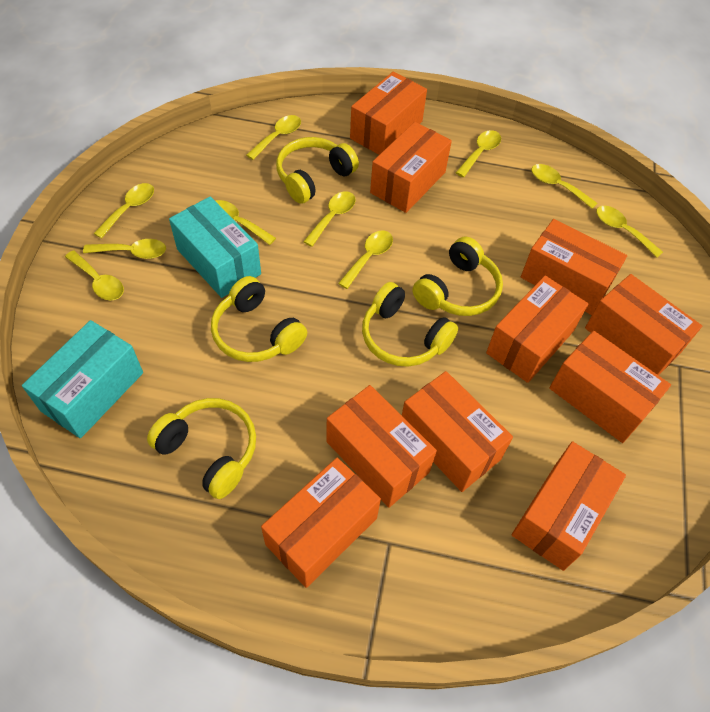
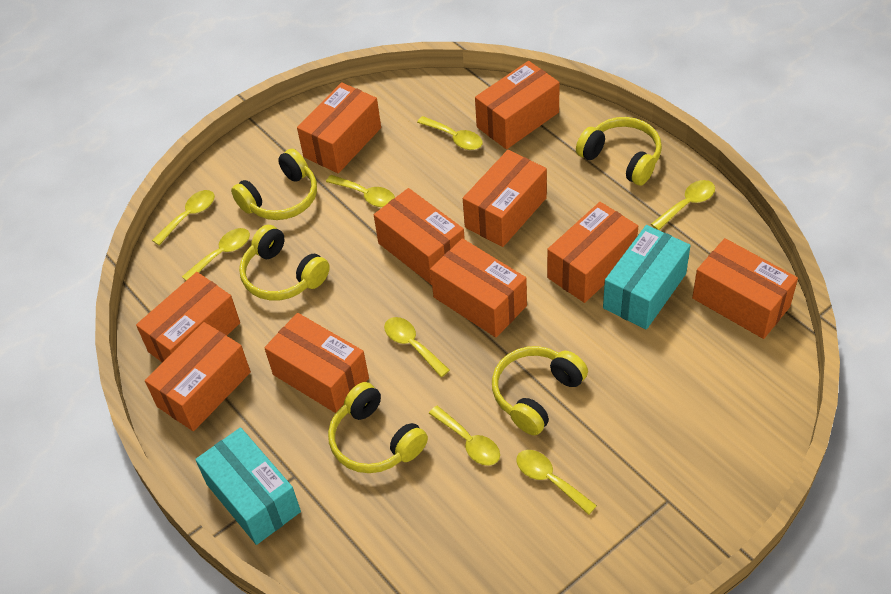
yellow spoon: [65,250,124,301] [83,239,166,259] [93,183,154,239] [216,200,276,245] [246,115,301,160] [303,191,356,247] [338,231,393,289] [456,130,501,177] [531,164,598,209] [596,206,663,257] = 10 -> [152,190,215,245] [182,228,250,280] [326,175,395,207] [384,317,450,377] [417,116,483,150] [429,406,500,466] [516,450,597,515] [651,180,715,230] = 8

